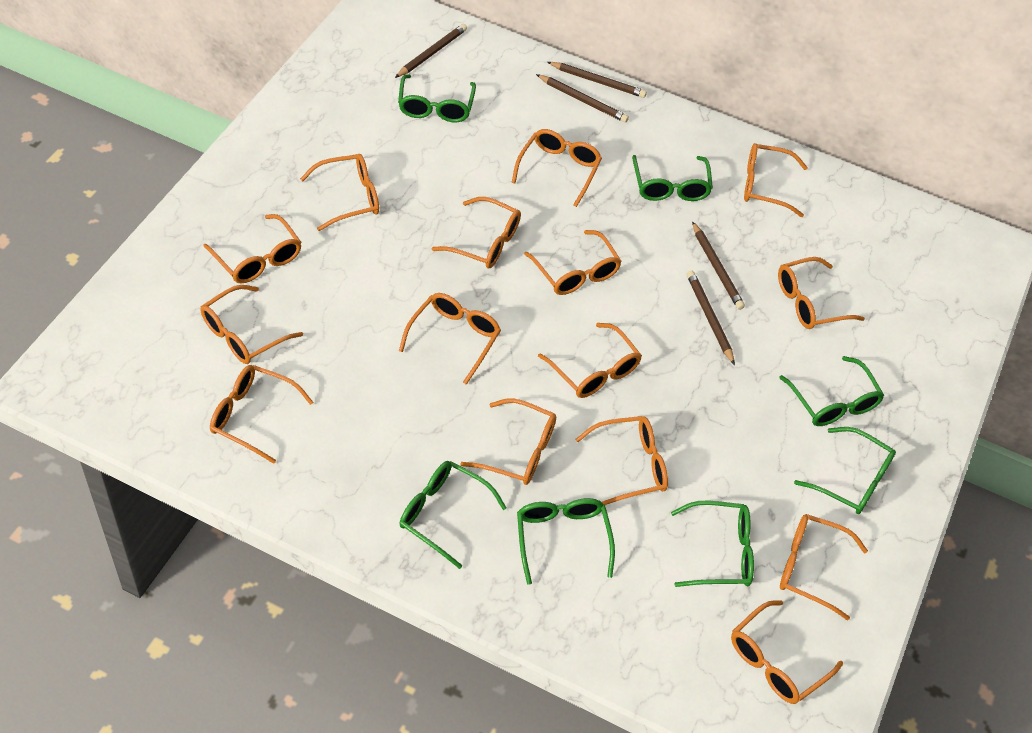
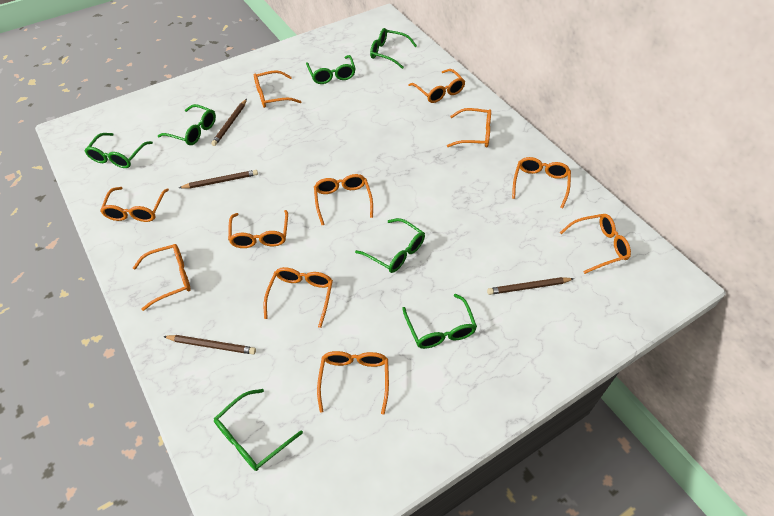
brown pencil: [395,24,467,78] [536,74,629,123] [547,62,647,98] [687,271,735,365] [692,221,745,310] = 5 -> [163,335,256,355] [179,170,258,188] [211,99,247,146] [487,277,574,295] = 4
orange glasses: [201,285,303,364] [203,214,302,284] [210,365,313,464] [300,154,379,231] [399,293,501,385] [432,197,521,268] [460,398,556,485] [512,129,602,207] [524,230,622,295] [538,323,642,398] [575,416,668,505] [731,600,843,704] [744,143,808,217] [778,257,865,329] [780,514,868,620] = 15 -> [100,187,169,222] [133,244,191,311] [228,210,288,248] [254,70,301,108] [264,267,333,328] [314,174,373,225] [317,351,389,415] [408,69,466,103] [447,108,491,148] [512,157,571,208] [560,214,631,274] = 11

